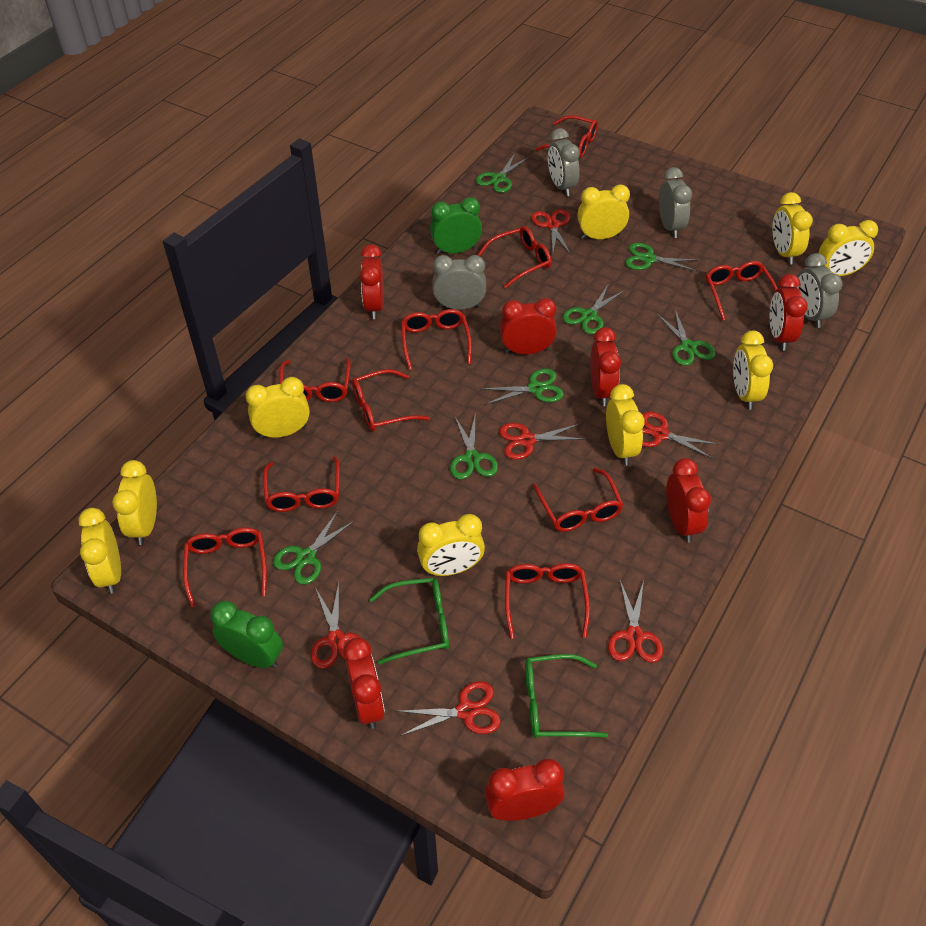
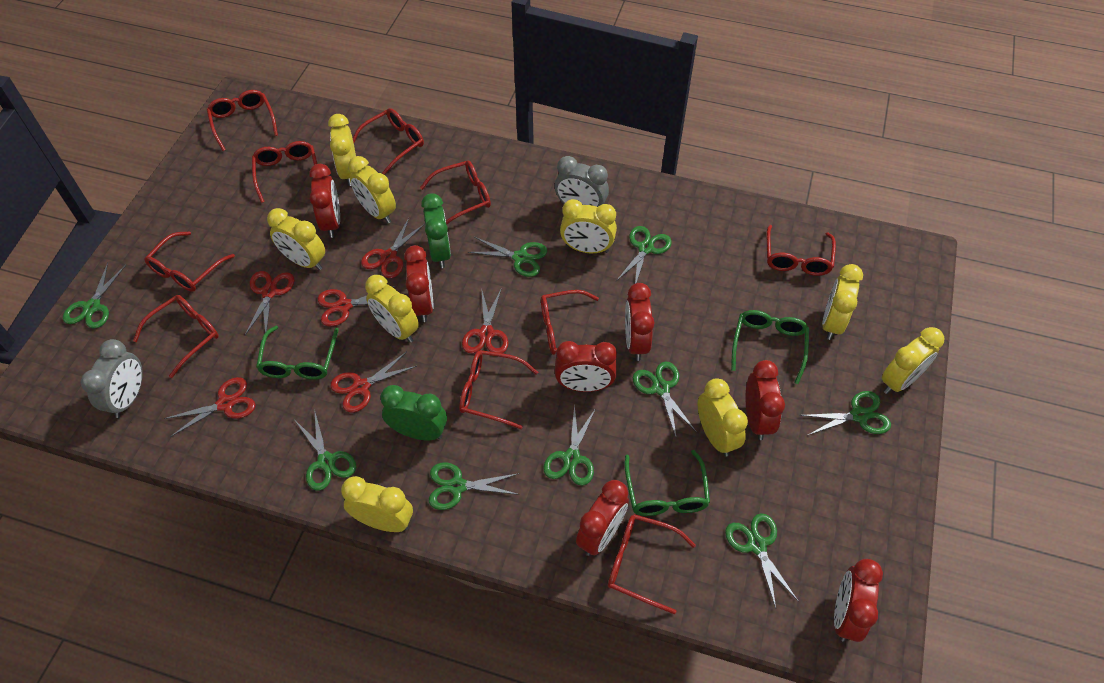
green glasses: [369,578,449,665] [525,654,608,738] = 2 -> [256,325,339,380] [624,450,710,516] [731,310,809,384] = 3
green scissors: [273,511,355,585] [450,416,498,479] [476,153,529,193] [481,369,564,405] [563,285,625,334] [625,243,697,271] [657,310,716,366] = 7 -> [63,263,126,329] [295,409,356,491] [429,462,520,510] [468,237,547,277] [543,404,596,485] [616,226,672,284] [633,362,696,439] [725,513,798,608] [800,391,891,435] = 9
grey clock: [432,255,486,310] [548,128,580,196] [659,167,692,238] [796,253,843,328] = 4 -> [81,339,143,418] [555,156,609,207] = 2

